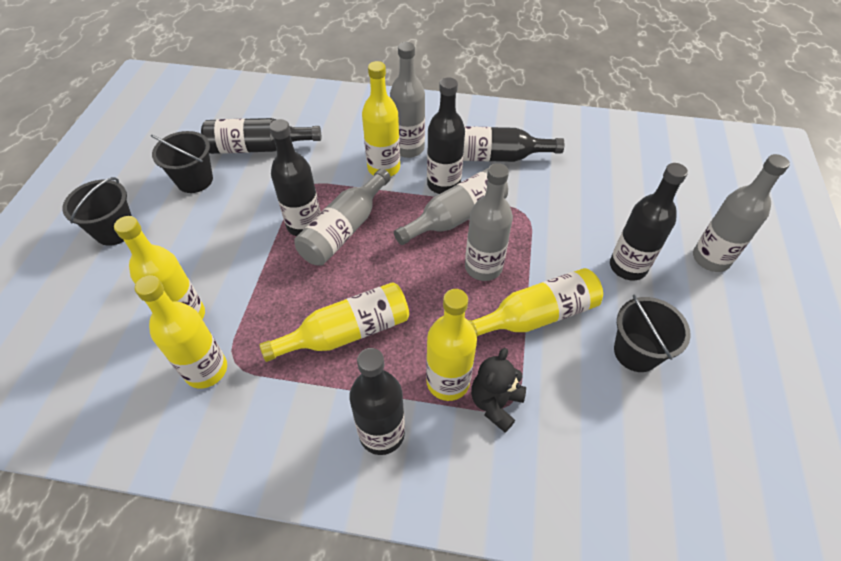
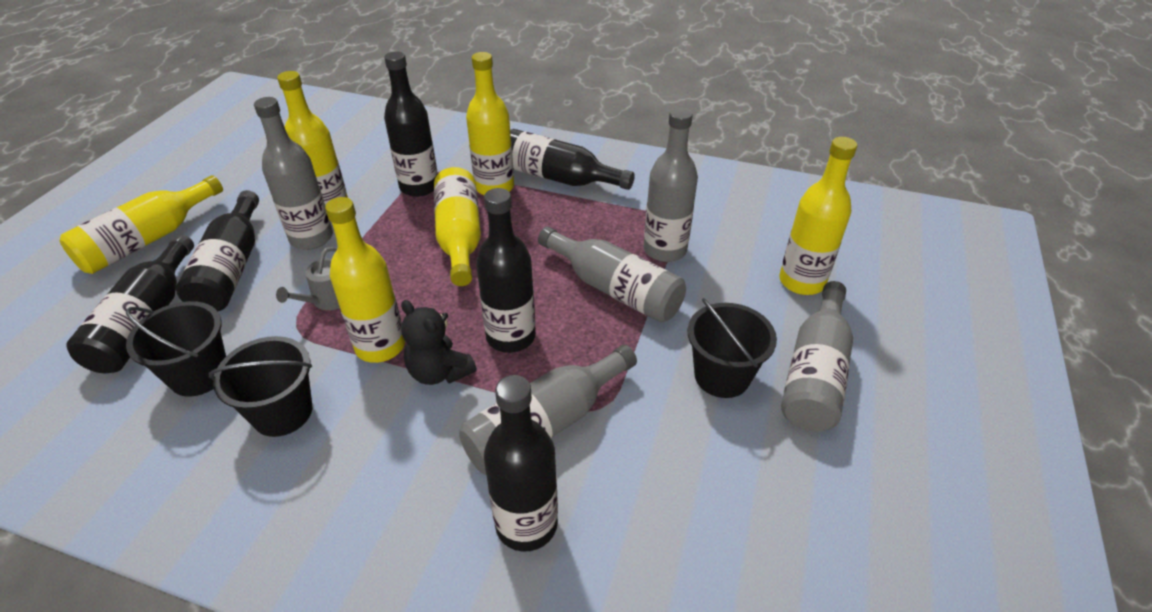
grey watering can: none = 0 -> [276,247,339,310] = 1

